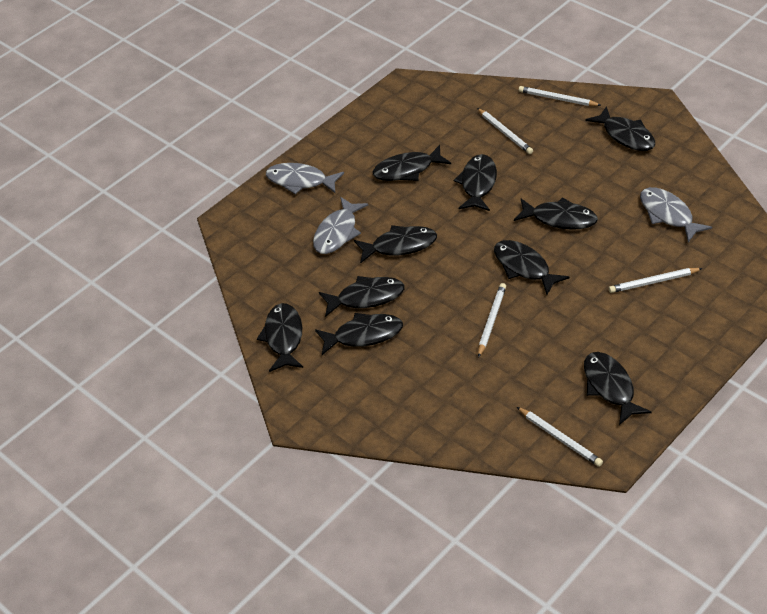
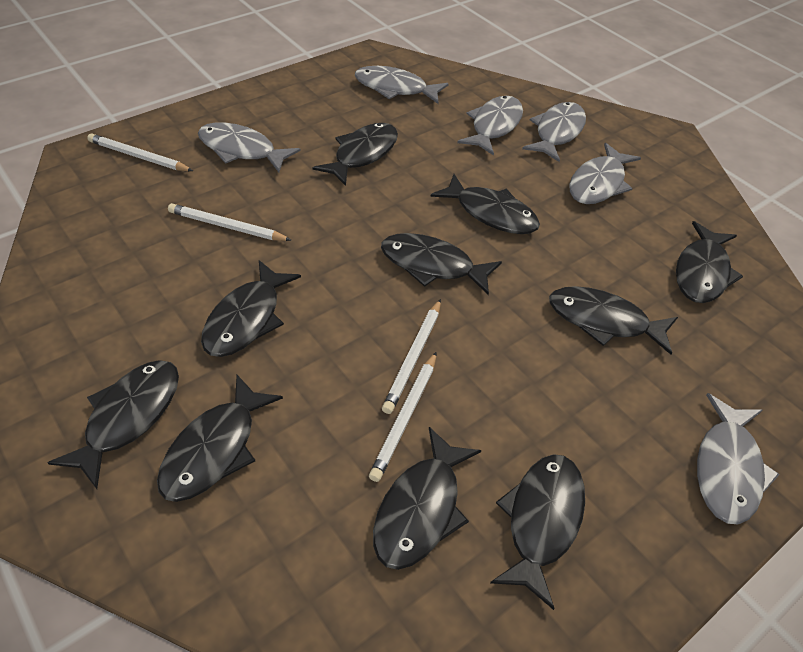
grey fish: [266,163,344,194] [313,197,368,254] [640,187,712,242] = 3 -> [198,122,300,172] [355,66,449,104] [457,96,523,155] [522,102,586,162] [569,143,641,204] [697,393,780,524] = 6
white pencil: [477,108,533,154] [478,283,506,358] [517,407,603,467] [519,86,602,106] [609,268,703,293] = 5 -> [87,133,193,171] [168,203,292,241] [369,352,437,482] [382,299,441,414] = 4

